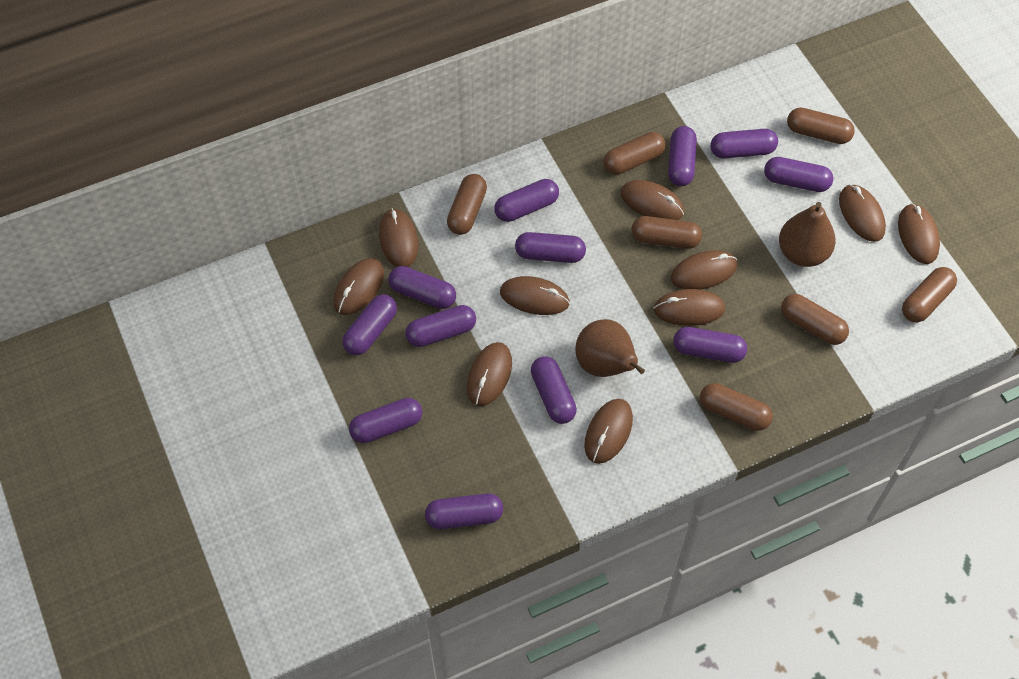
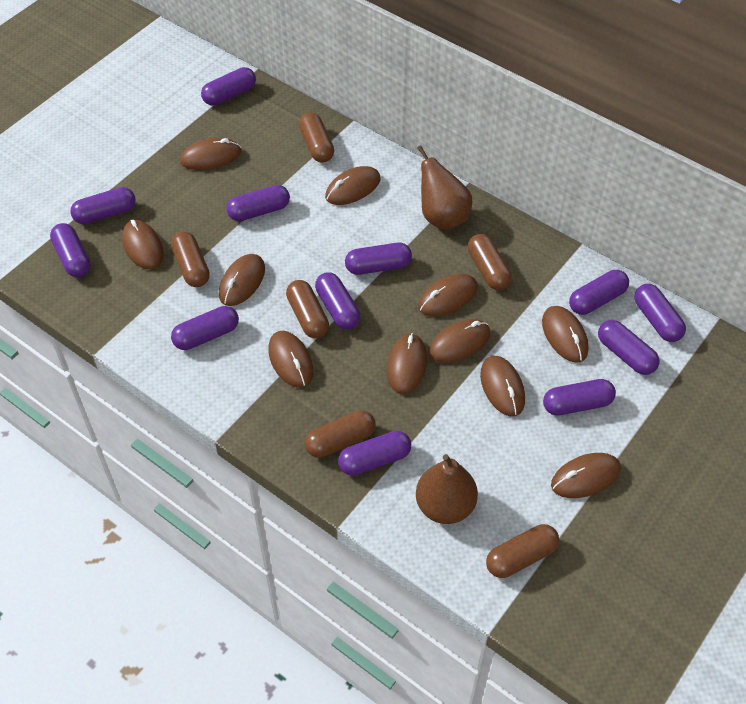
brown capsule: [447,174,487,235] [603,132,666,175] [632,216,702,249] [700,383,773,431] [781,294,849,345] [787,108,855,144] [902,267,957,323] = 7 -> [171,231,210,287] [286,280,329,338] [299,112,334,162] [305,410,376,458] [468,234,512,290] [486,524,559,578] = 6
brown mouse: [334,258,384,315] [379,208,418,267] [467,342,512,406] [500,276,570,315] [584,399,633,464] [620,180,684,220] [654,289,725,326] [671,250,737,290] [839,184,886,242] [898,203,940,264] = 10 -> [122,220,164,270] [180,138,241,170] [219,254,265,306] [268,331,313,388] [325,166,380,205] [387,333,427,394] [418,274,478,316] [429,319,490,363] [480,356,525,416] [542,306,588,363] [551,453,621,498] = 11

